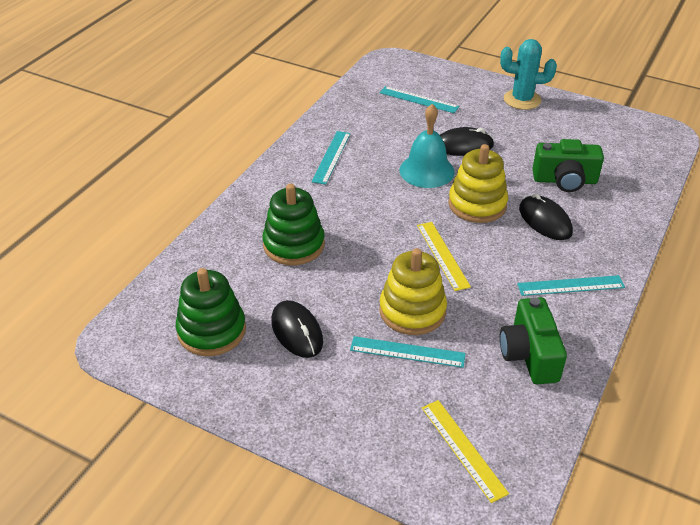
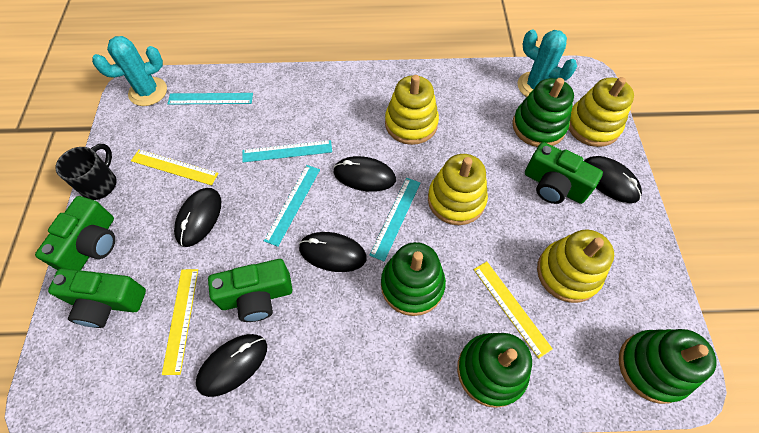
black mouse: [271,300,323,358] [440,127,494,156] [519,193,573,240] = 3 -> [174,188,221,247] [196,334,267,397] [299,232,367,272] [333,156,396,192] [584,156,642,203] = 5
black mug: none = 0 -> [55,144,116,200] = 1
green camera: [500,297,567,384] [532,139,604,192] = 2 -> [35,196,115,270] [48,268,146,328] [208,259,293,322] [525,142,603,204] = 4
green stacking toy: [176,268,246,356] [263,184,325,265] = 2 -> [381,242,446,316] [457,333,532,408] [512,78,574,147] [619,329,716,404] = 4
turquoise bell: [400,104,455,188] = 1 -> none = 0
turquoise cactus: [500,39,557,110] = 1 -> [92,36,167,106] [517,29,577,97] = 2
yellow ruler: [417,222,471,291] [422,400,509,503] = 2 -> [131,150,219,185] [162,269,198,375] [473,261,553,359] = 3
yellow stacking toy: [379,248,447,335] [448,144,508,223] = 2 -> [385,75,439,145] [428,154,488,225] [537,229,614,303] [569,77,634,147] = 4

